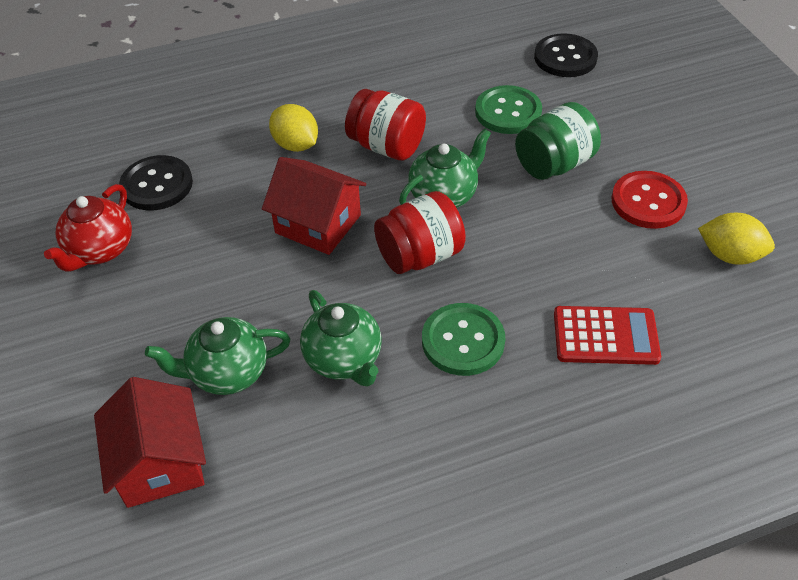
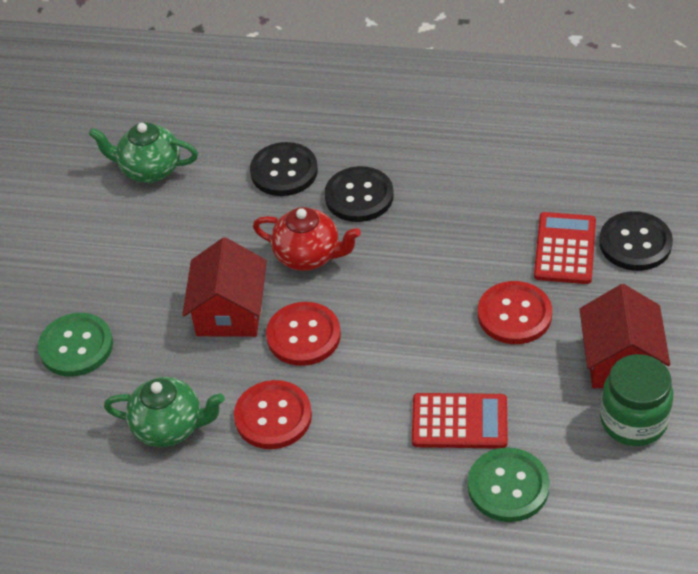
black button: [119,155,193,211] [534,33,598,77] = 2 -> [250,142,318,196] [325,166,394,222] [599,211,673,271] = 3
green teapot: [145,317,291,395] [300,290,382,387] [399,128,491,208] = 3 -> [89,122,198,183] [104,377,225,447] = 2
red button: [611,171,688,229] = 1 -> [234,380,312,449] [266,302,341,366] [478,281,552,344] = 3
red calculator: [554,306,661,365] = 1 -> [412,393,508,449] [534,212,596,284] = 2
red jar: [345,89,426,160] [374,191,466,274] = 2 -> none = 0
yellow lemon: [269,104,318,152] [698,213,775,265] = 2 -> none = 0

